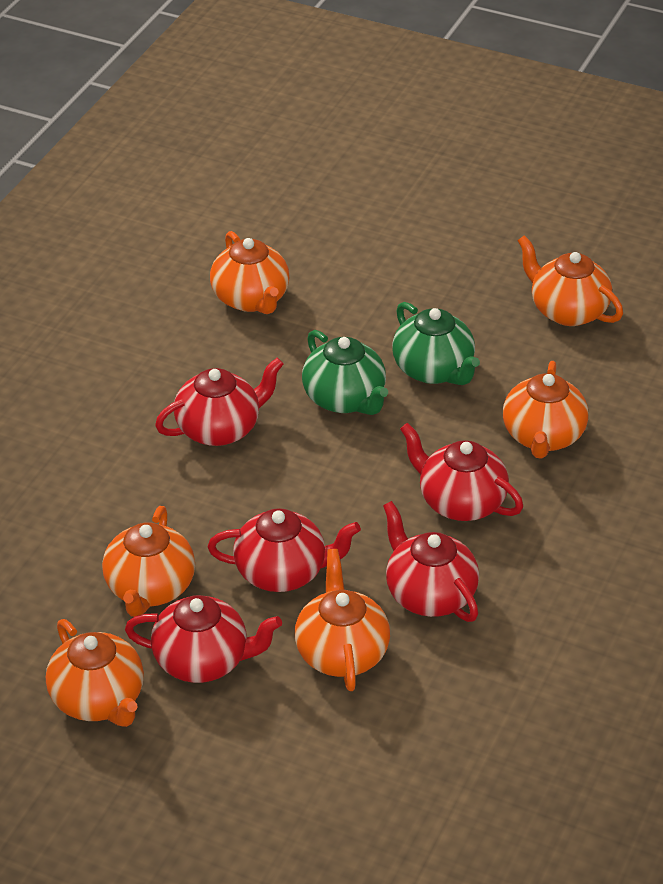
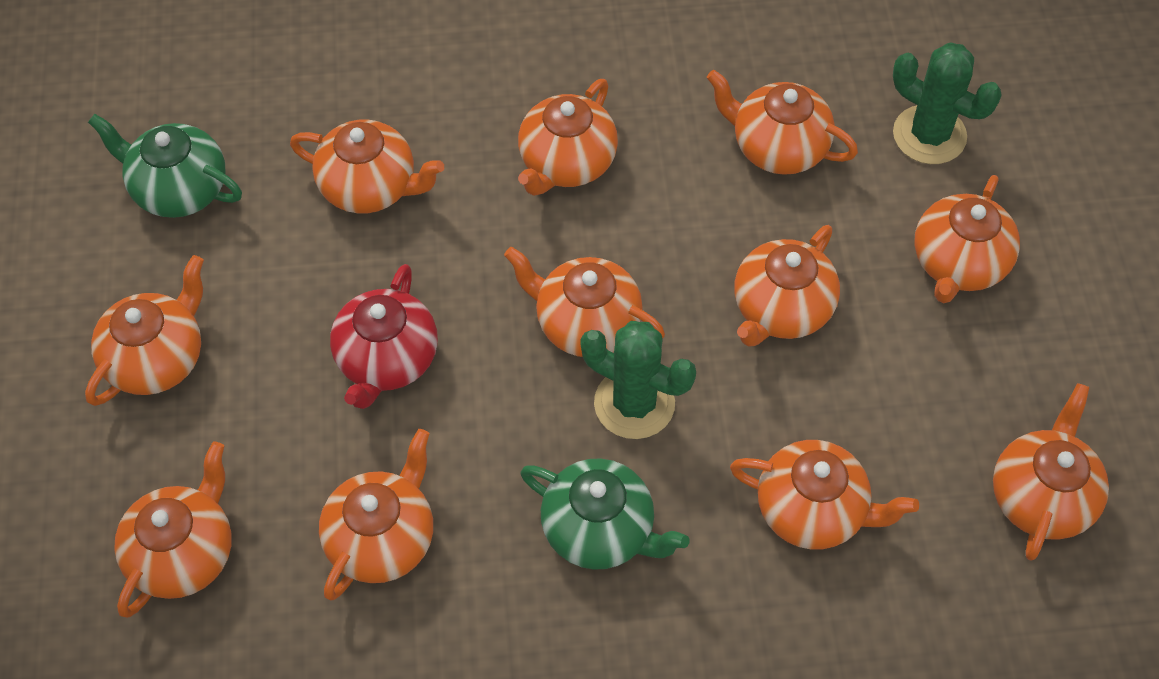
green cactus: none = 0 -> [581,321,696,439] [893,42,1002,164] = 2
orange teapot: [46,619,144,727] [102,506,195,617] [210,231,289,314] [295,549,390,691] [503,361,589,459] [517,235,623,326] = 6 -> [85,255,204,406] [114,442,232,618] [290,120,444,213] [319,429,433,601] [504,247,665,357] [518,79,618,196] [707,70,858,175] [730,440,919,550] [734,225,840,347] [914,175,1020,303] [993,383,1109,561] = 11
red teapot: [125,595,282,683] [155,358,284,446] [208,508,361,592] [383,501,479,622] [400,423,523,521] = 5 -> [330,264,438,409] = 1

